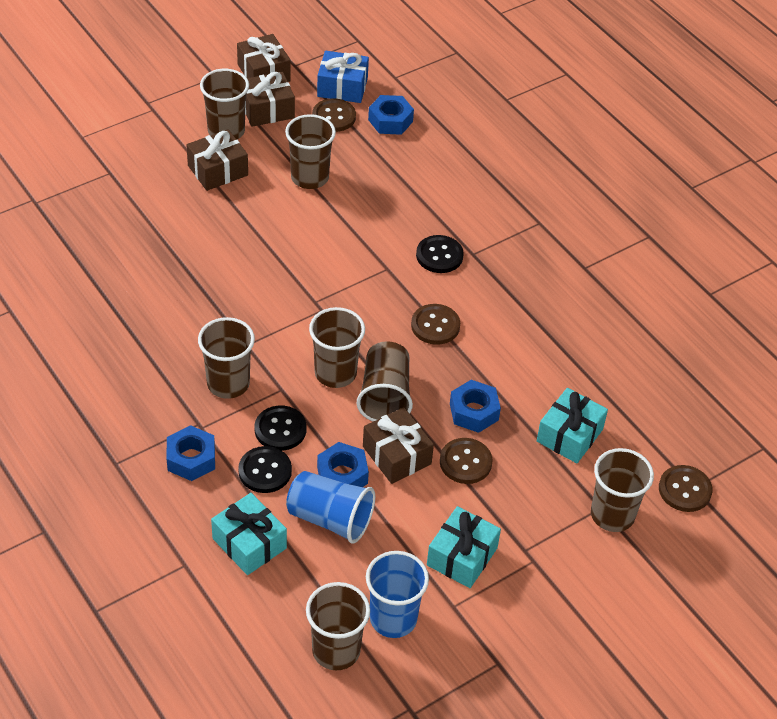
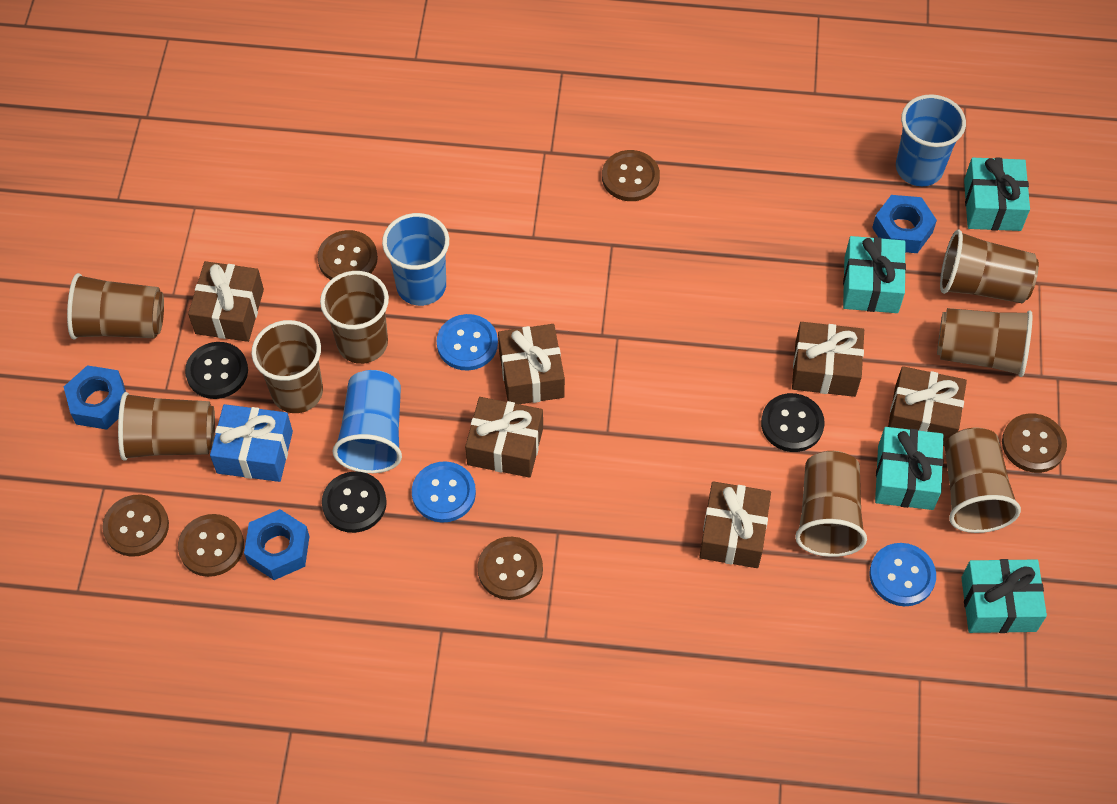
blue button: none = 0 -> [412,461,476,523] [437,314,498,371] [869,543,936,606] = 3
blue cup: [286,471,375,544] [366,551,429,638] = 2 -> [333,370,402,473] [382,213,449,306] [896,94,966,186] = 3
blue nut: [167,425,215,481] [317,442,369,487] [368,95,414,135] [450,380,501,433] = 4 -> [64,365,126,430] [244,509,310,580] [872,195,937,253] = 3
brown button: [312,98,356,132] [411,304,460,345] [440,438,493,484] [659,465,712,512] = 4 -> [102,494,169,557] [178,514,244,577] [317,230,378,280] [478,537,543,600] [602,150,660,201] [1002,413,1067,473] = 6
brown cup: [198,317,255,399] [200,69,249,139] [285,114,336,189] [306,582,370,670] [309,307,365,388] [357,341,413,422] [591,448,654,532] = 7 -> [67,273,164,339] [118,392,215,461] [251,320,323,413] [320,271,389,364] [795,451,867,557] [937,308,1033,377] [940,229,1039,303] [944,428,1021,533] = 8
brown gift: [187,129,248,191] [237,34,291,82] [245,72,295,127] [363,407,434,484] = 4 -> [188,261,264,342] [465,397,543,478] [498,324,565,404] [699,481,771,568] [792,322,864,397] [888,366,967,446] = 6
turquoise gift: [211,493,287,575] [427,506,501,588] [537,388,608,463] = 3 -> [843,236,906,313] [875,427,943,510] [961,559,1047,633] [964,158,1030,231] = 4

